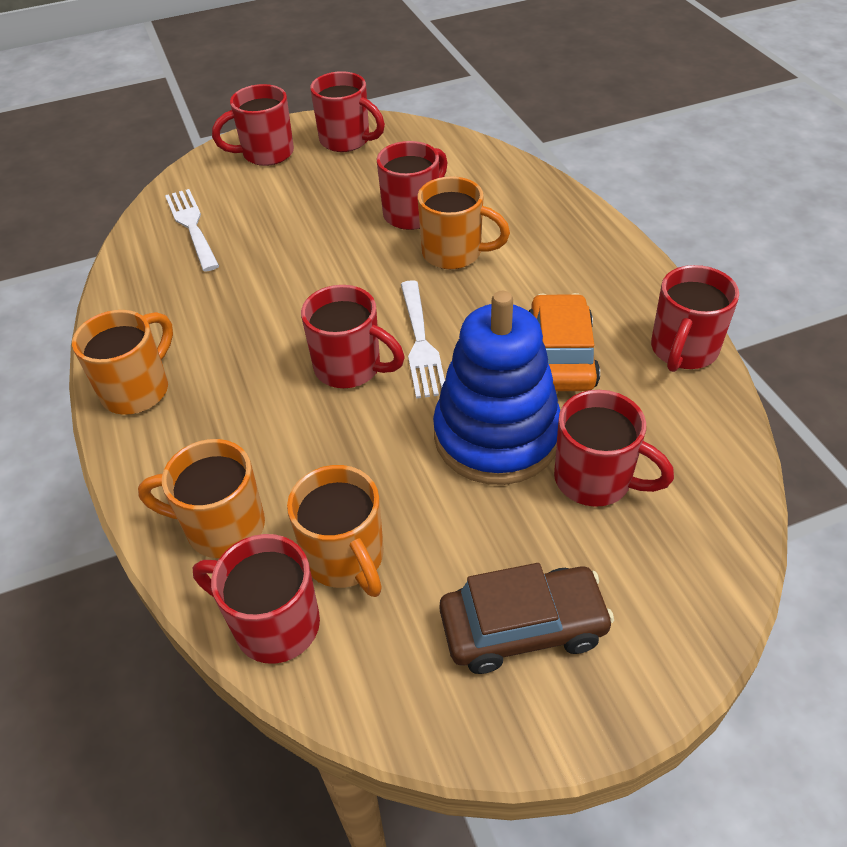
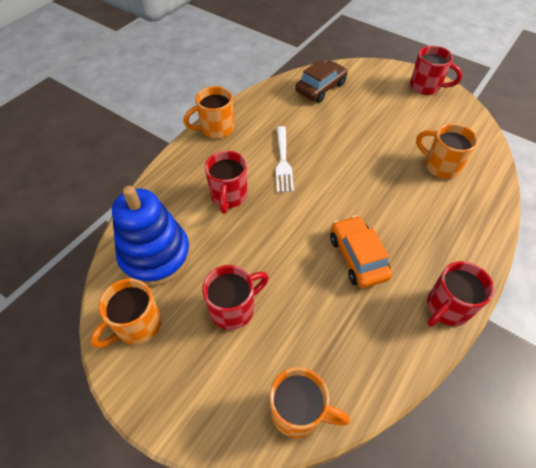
red mug: [193,534,320,664] [212,84,294,166] [301,285,405,388] [310,71,385,152] [377,141,448,230] [554,390,674,507] [651,265,739,372] = 7 -> [202,265,269,330] [205,151,247,214] [410,46,462,95] [427,261,494,327] = 4
white fork: [165,189,219,272] [401,280,445,399] = 2 -> [276,126,294,192] = 1

